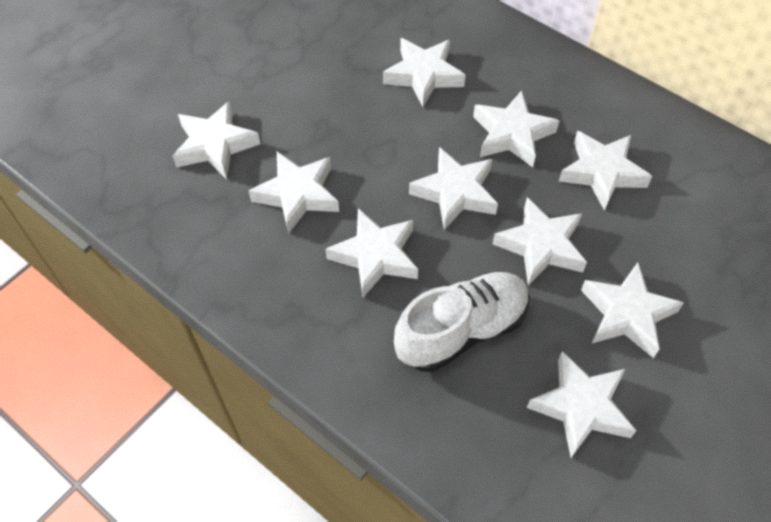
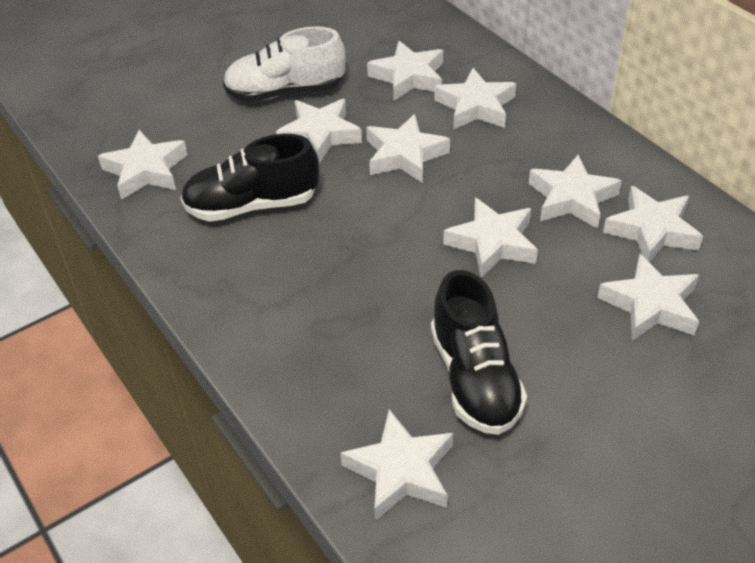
black shoe: none = 0 -> [181,134,319,222] [431,270,527,435] = 2

